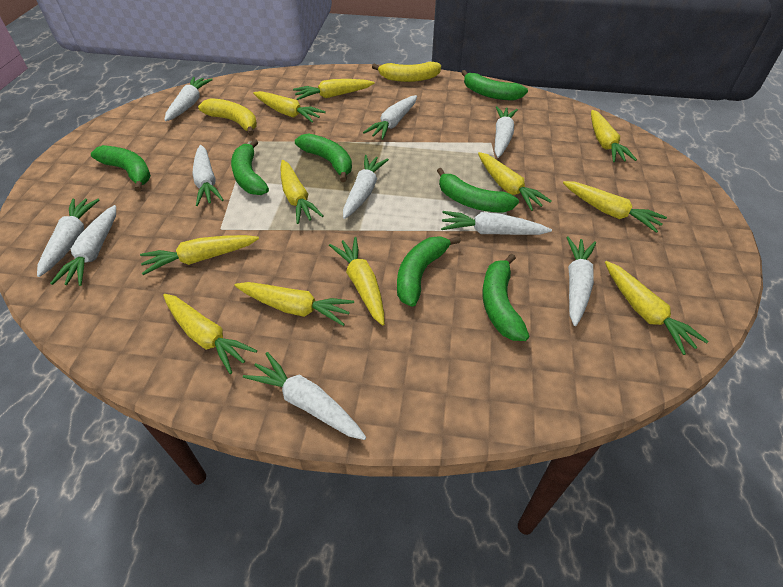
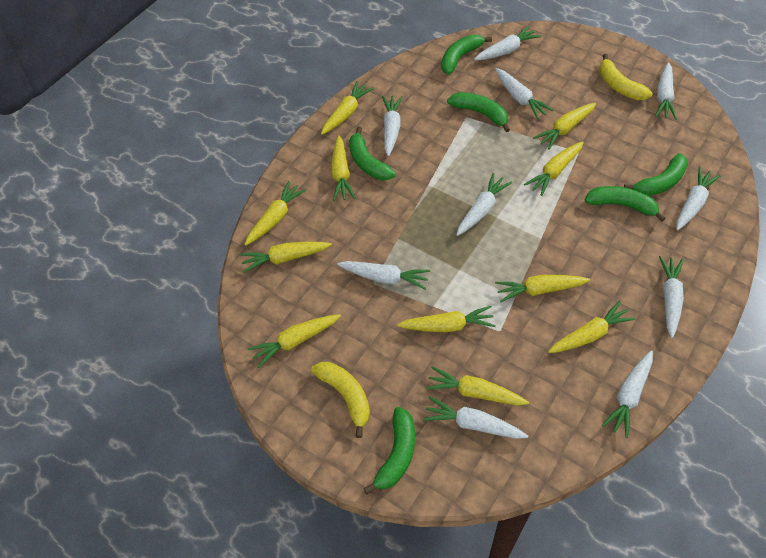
green banana: [91,145,151,192] [231,139,269,195] [295,133,352,182] [397,236,461,307] [437,168,519,213] [461,70,528,100] [482,254,530,341] = 7 -> [349,127,396,180] [363,407,415,494] [441,35,492,74] [447,92,510,132] [585,186,666,222] [624,153,688,196] = 6

